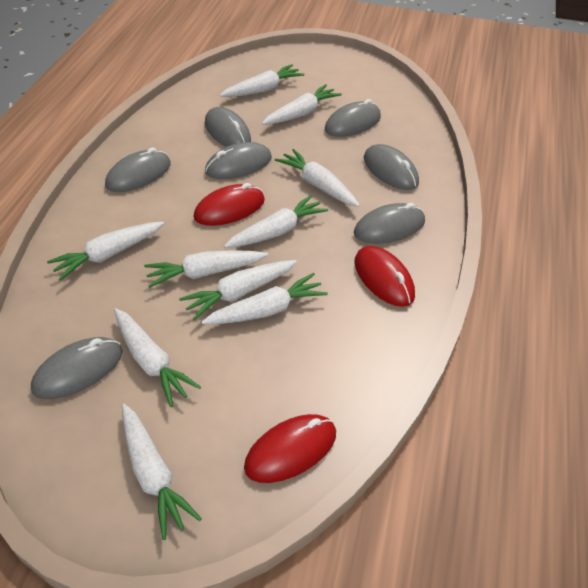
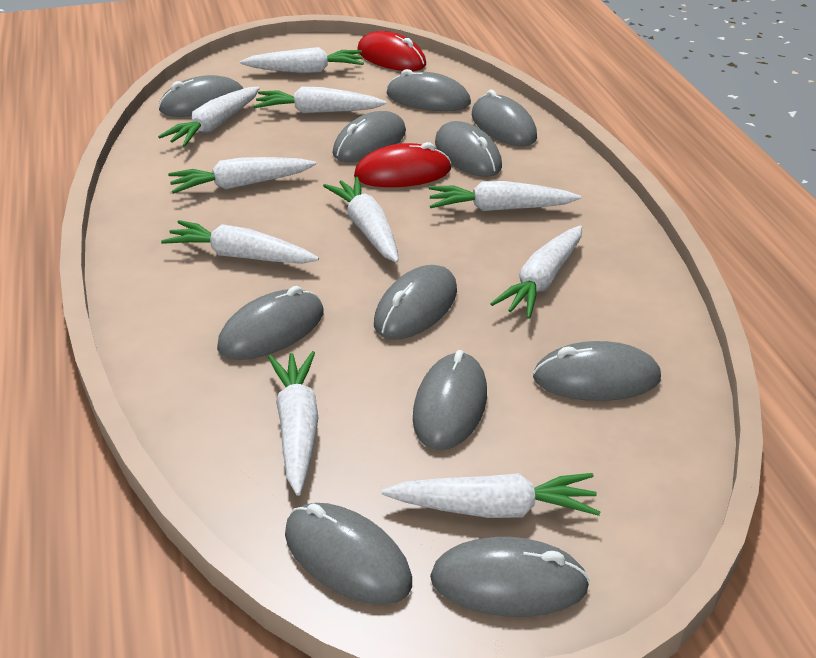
grey mouse: [31,337,123,399] [105,148,171,192] [205,107,251,147] [205,142,272,179] [325,99,381,137] [354,203,425,244] [364,144,419,190] = 7 -> [158,75,243,117] [217,286,324,360] [285,503,412,605] [332,111,406,162] [374,265,457,340] [386,69,471,111] [413,350,487,450] [430,537,590,617] [435,121,502,177] [472,90,537,146] [533,341,661,401] = 11
red mouse: [193,183,265,226] [244,414,336,483] [355,246,415,307] = 3 -> [354,142,451,187] [357,31,426,71] = 2

